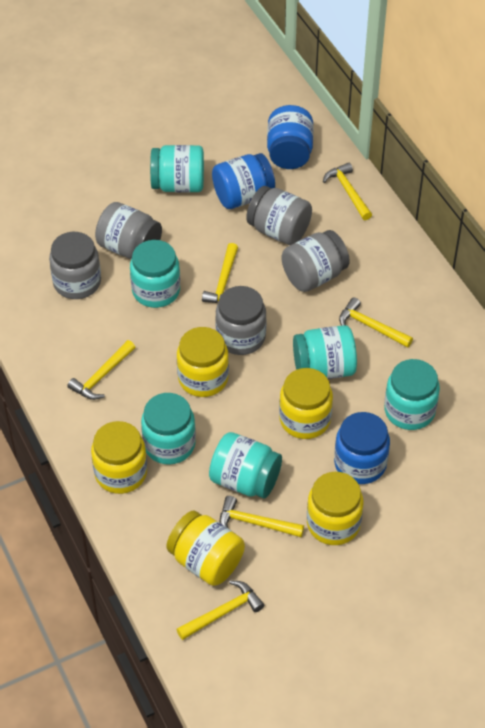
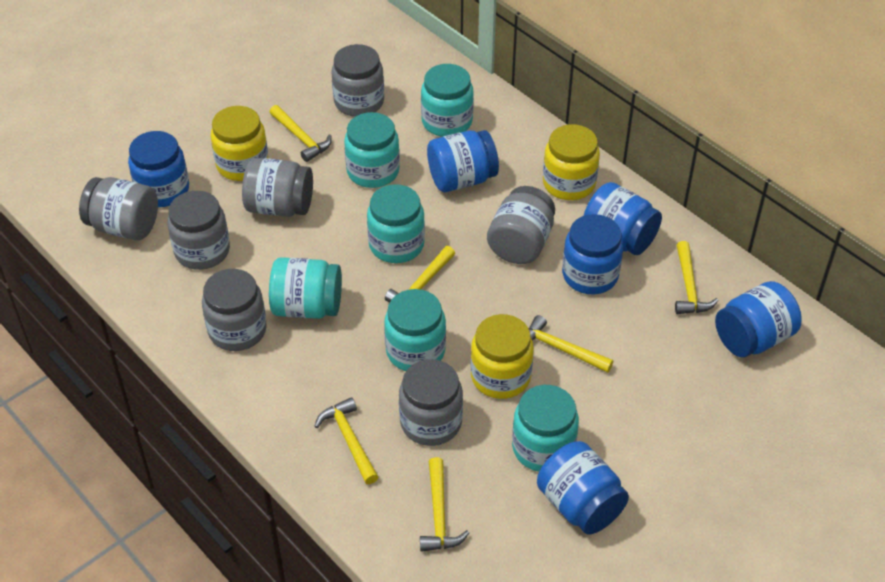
blue jar: [212,153,275,209] [267,105,313,169] [334,412,390,484] = 3 -> [128,131,189,207] [427,130,499,192] [537,441,629,534] [562,214,623,294] [584,182,662,255] [715,281,802,357] = 6
grey jar: [49,232,101,299] [95,202,162,259] [215,286,266,355] [246,186,312,245] [282,230,350,292] = 5 -> [79,177,158,240] [167,191,230,270] [202,269,267,351] [242,157,313,217] [332,44,384,117] [399,359,463,446] [487,186,555,264] = 7
yellow jar: [91,421,147,494] [166,510,245,586] [177,327,229,397] [279,368,333,439] [307,472,363,545] = 5 -> [211,106,268,181] [470,314,534,399] [543,124,600,200] = 3

